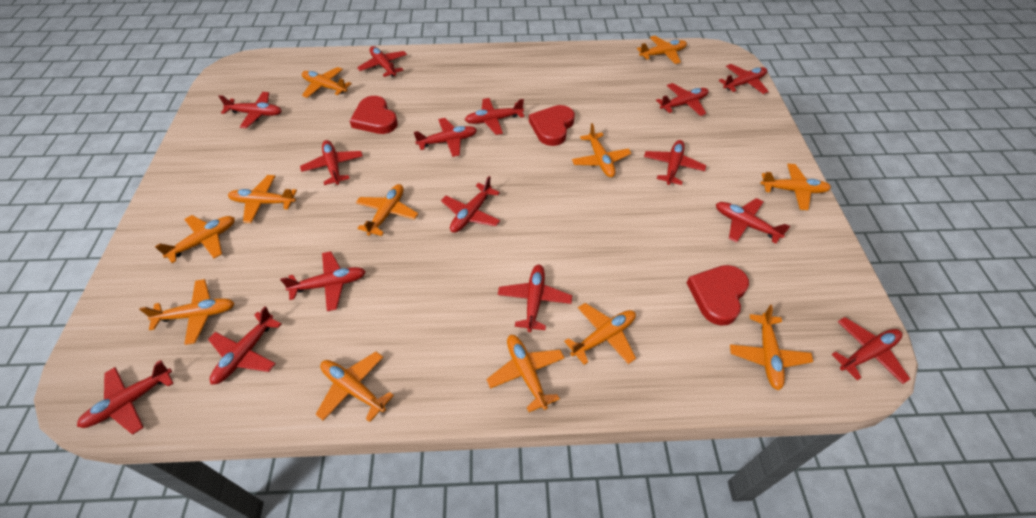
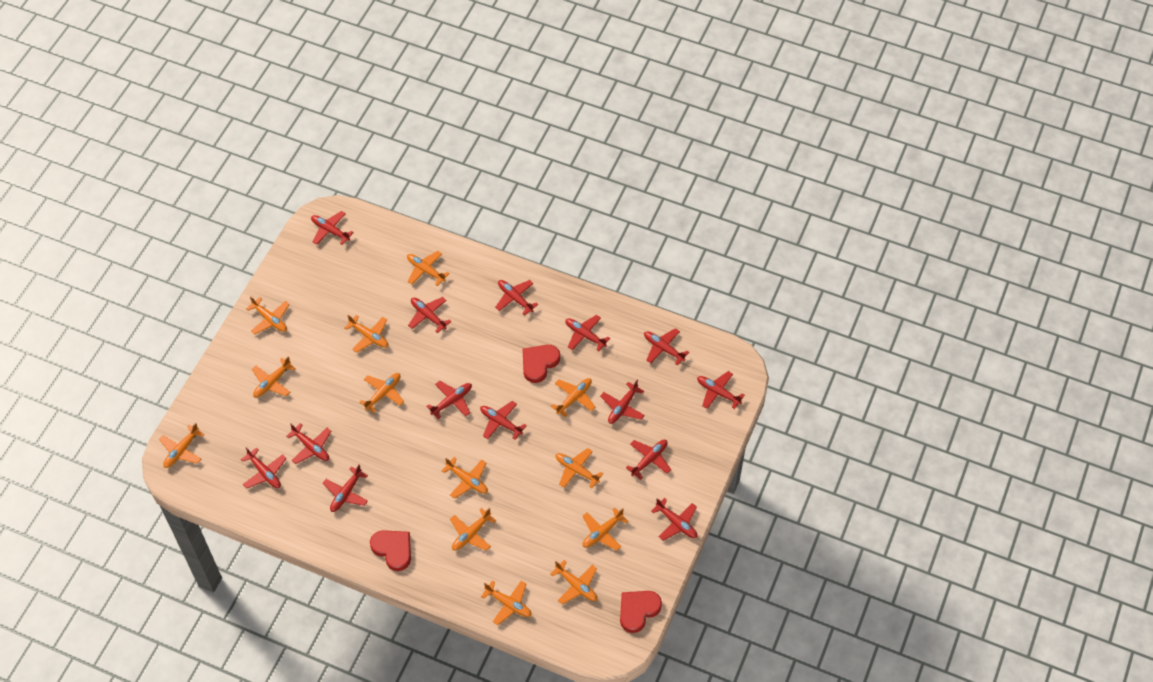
orange plane: [139,279,234,345] [155,215,235,263] [228,175,297,223] [302,67,352,98] [316,352,394,422] [356,184,418,236] [486,335,565,412] [564,303,636,365] [572,123,631,177] [637,36,687,64] [730,305,813,390] [761,164,831,210] = 12 -> [159,422,204,468] [246,296,290,334] [252,356,296,397] [344,315,388,353] [359,373,404,413] [407,251,450,286] [442,457,488,499] [450,508,496,551] [481,580,532,625] [551,378,595,418] [551,560,597,605] [556,448,603,488] [582,508,628,551] = 13
red plane: [77,360,174,435] [208,307,281,384] [218,92,282,128] [280,251,366,311] [300,140,363,185] [357,46,407,77] [414,118,477,157] [441,176,500,233] [465,98,524,135] [498,265,572,332] [644,140,706,185] [656,83,709,116] [716,198,790,244] [719,64,769,94] [831,317,910,384] = 15 -> [241,447,287,489] [286,423,331,464] [311,211,354,245] [323,464,368,512] [408,297,451,333] [426,381,472,419] [480,401,527,440] [495,280,538,316] [565,315,610,351] [600,380,645,424] [626,440,671,480] [644,328,689,366] [651,498,697,541] [697,371,745,409] = 14

